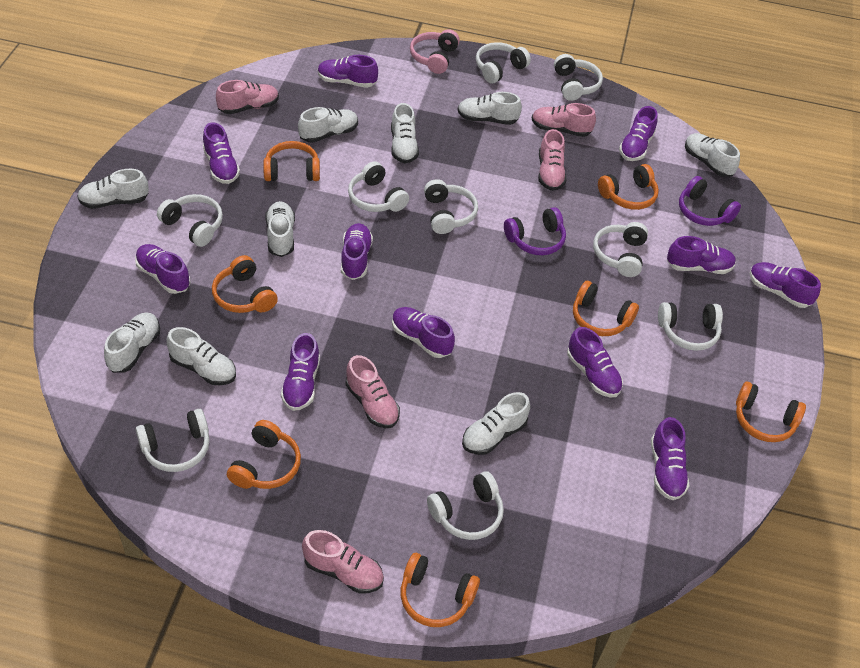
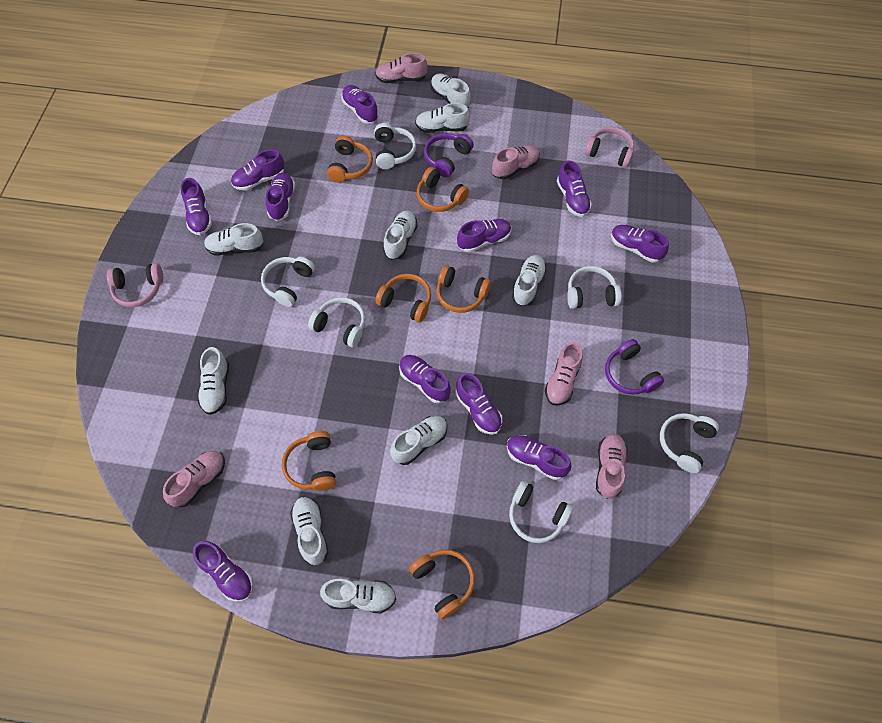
orange headphones: [212,255,278,313] [227,420,301,489] [263,141,320,181] [401,553,480,627] [573,281,639,336] [598,164,659,210] [736,382,806,442] = 7 -> [282,431,336,491] [327,136,373,182] [375,274,431,323] [409,549,475,619] [417,167,469,212] [437,265,491,313] = 6
pink headphones: [410,29,460,74] = 1 -> [107,263,163,307] [585,127,634,168] = 2
white headphones: [136,409,209,472] [157,194,223,247] [348,161,409,212] [424,179,478,234] [427,471,504,540] [476,42,531,83] [554,54,603,101] [593,222,648,277] [658,302,723,351] = 9 -> [261,257,315,307] [308,297,365,348] [374,123,416,169] [509,481,573,543] [567,266,622,309] [660,413,719,473] = 6

